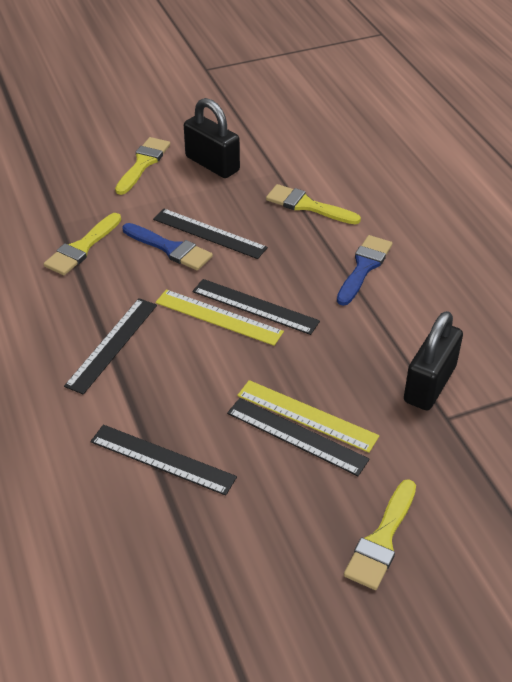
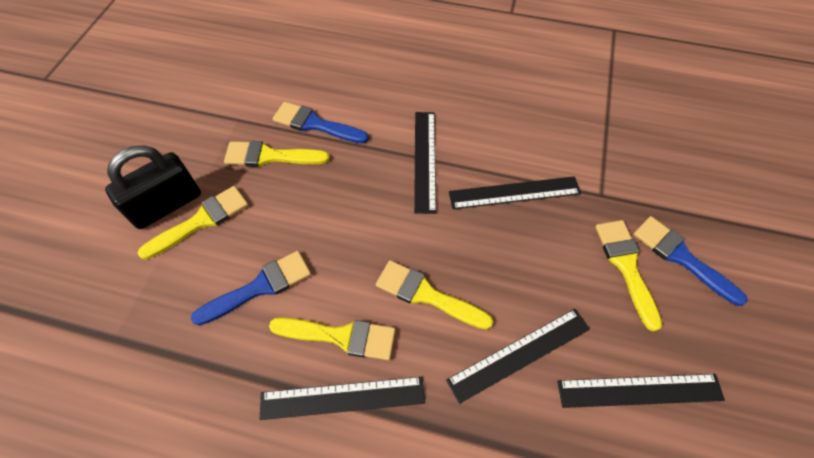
black padlock: [184,98,240,178] [404,311,463,410] = 2 -> [105,146,201,229] = 1
blue brush: [123,223,213,271] [337,235,392,306] = 2 -> [191,251,311,325] [273,102,369,144] [633,216,748,306] = 3
yellow brush: [44,213,121,275] [115,137,170,195] [266,184,361,224] [344,479,416,590] = 4 -> [138,186,248,260] [224,141,330,167] [269,317,396,360] [376,260,494,330] [595,220,662,331] = 5
yellow ruler: [155,289,284,346] [237,380,379,453] = 2 -> none = 0

